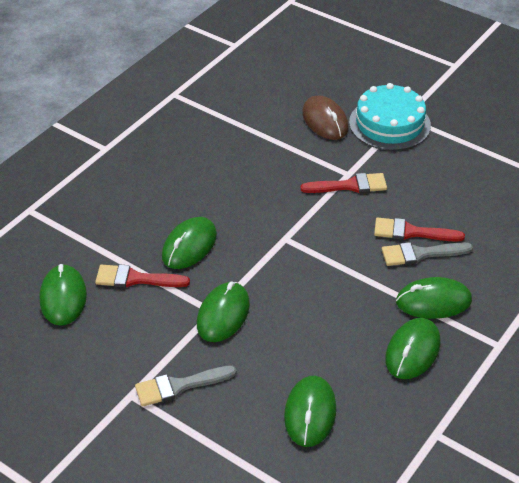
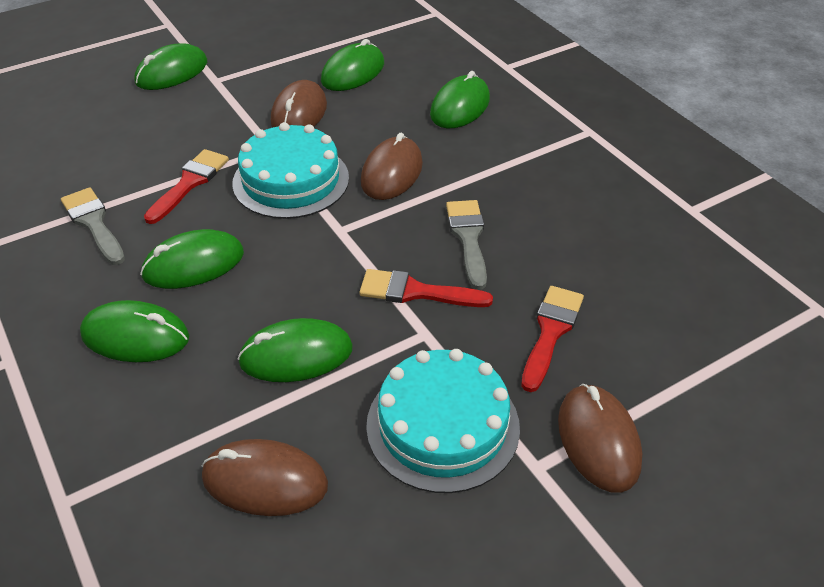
brown mouse: [302,95,348,140] = 1 -> [202,439,328,516] [271,80,327,128] [361,133,423,200] [558,384,642,493] = 4
turquoise cake: [349,83,431,151] = 1 -> [232,122,349,219] [366,349,520,493] = 2

